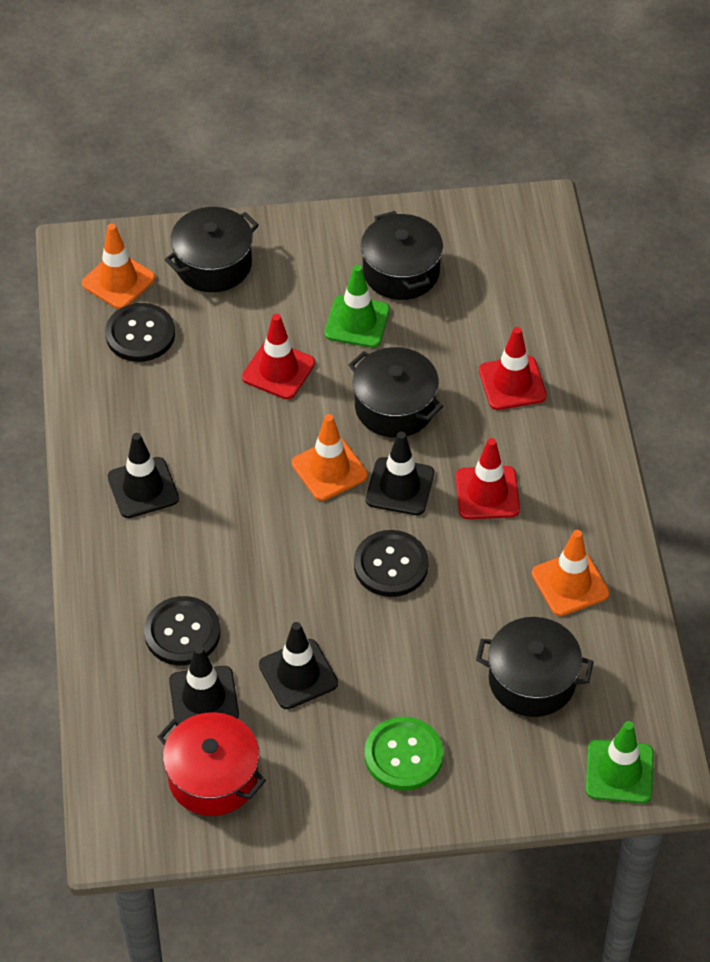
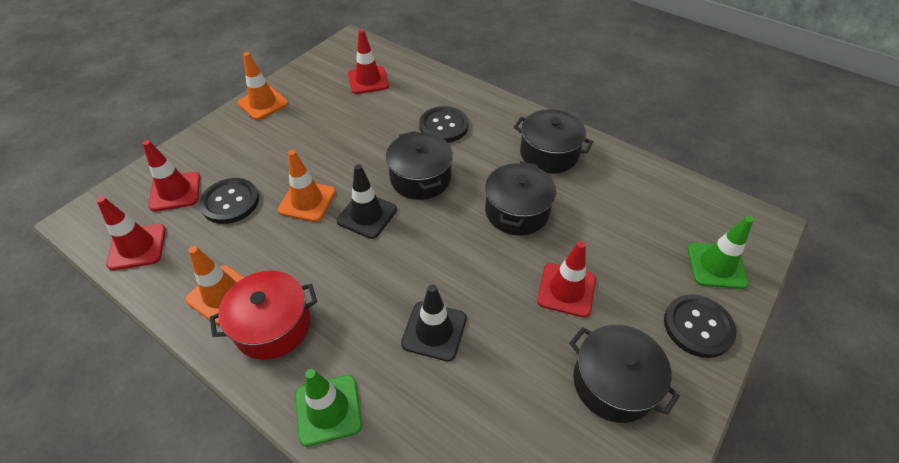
black traffic cone: [108,433,179,518] [169,646,239,726] [259,622,338,709] [366,432,434,515] = 4 -> [336,164,397,239] [401,284,467,362] = 2
green button: [365,717,443,791] = 1 -> none = 0
red traffic cone: [242,314,315,399] [456,438,520,519] [479,327,547,410] = 3 -> [96,197,166,270] [142,140,200,211] [348,30,389,94] [537,241,596,317] = 4

